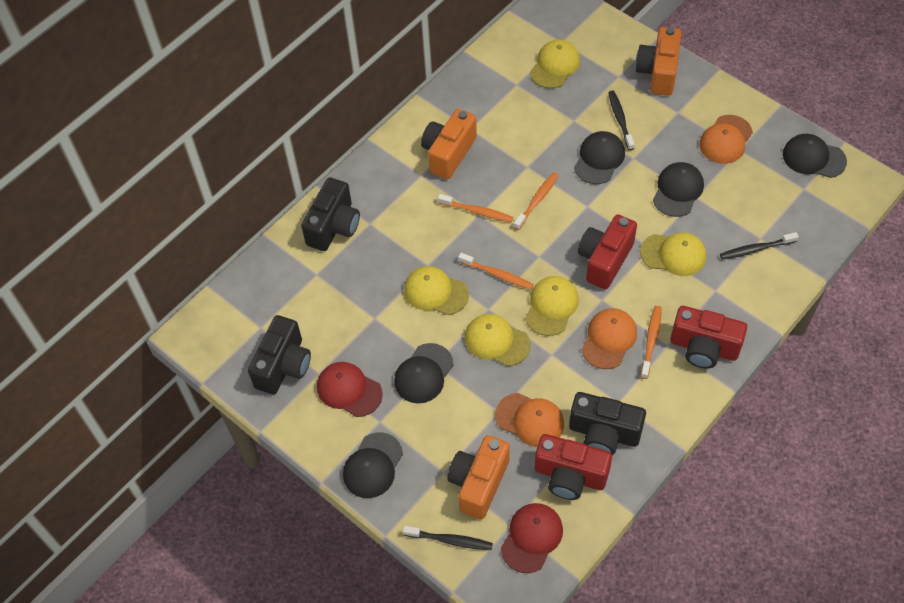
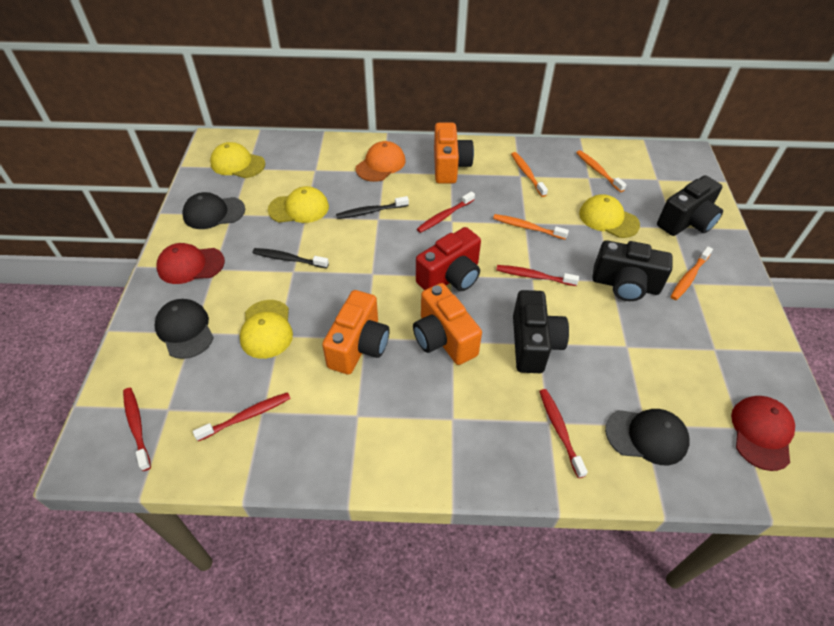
black cap: [343,432,403,498] [394,343,454,404] [574,131,625,184] [653,162,704,217] [783,134,847,178] = 5 -> [154,299,214,359] [182,192,245,229] [605,409,690,465] = 3
black toothbrush: [403,526,493,550] [608,90,635,150] [720,232,799,260] = 3 -> [253,248,329,268] [336,196,409,219] = 2
orange cap: [495,393,564,447] [582,308,637,369] [699,115,753,164] = 3 -> [355,141,405,182] = 1
red camera: [535,434,612,500] [578,214,637,290] [670,306,747,369] = 3 -> [416,227,481,291] = 1
red toothbrush: none = 0 -> [123,388,151,471] [193,392,291,441] [417,191,475,233] [496,265,579,286] [539,389,588,478] = 5
yellow cap: [404,266,469,315] [465,314,531,366] [526,276,579,336] [530,40,580,89] [640,232,706,276] = 5 -> [210,142,265,178] [239,300,293,359] [268,186,329,223] [579,194,640,238] = 4

